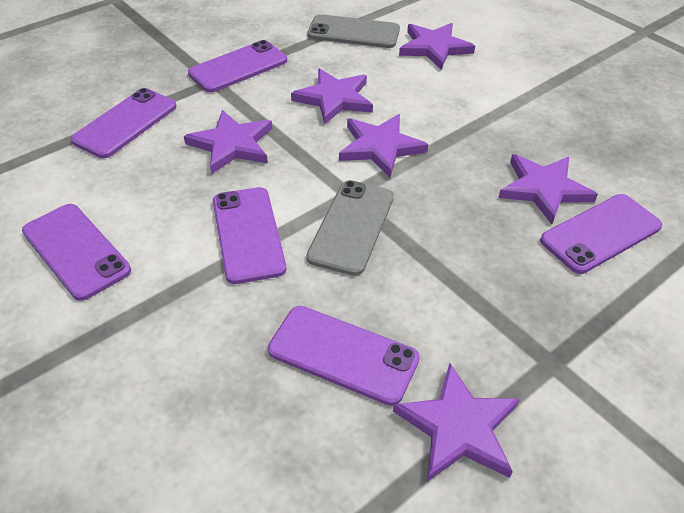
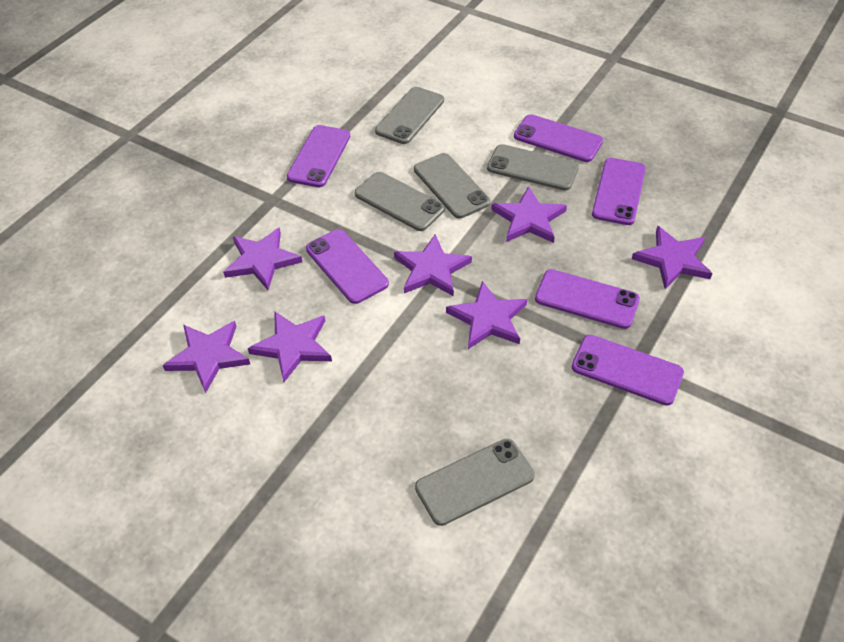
grey phone: [306,180,394,276] [307,14,400,48] = 2 -> [355,172,445,231] [375,87,444,144] [414,153,490,219] [415,439,535,526] [487,144,579,190] = 5
purple star: [184,110,272,174] [291,68,373,125] [339,114,428,177] [393,363,520,482] [399,23,475,70] [498,154,598,224] = 6 -> [163,321,250,393] [223,227,302,290] [248,312,332,382] [394,234,472,296] [446,281,527,349] [491,186,567,243] [632,226,713,289] = 7

